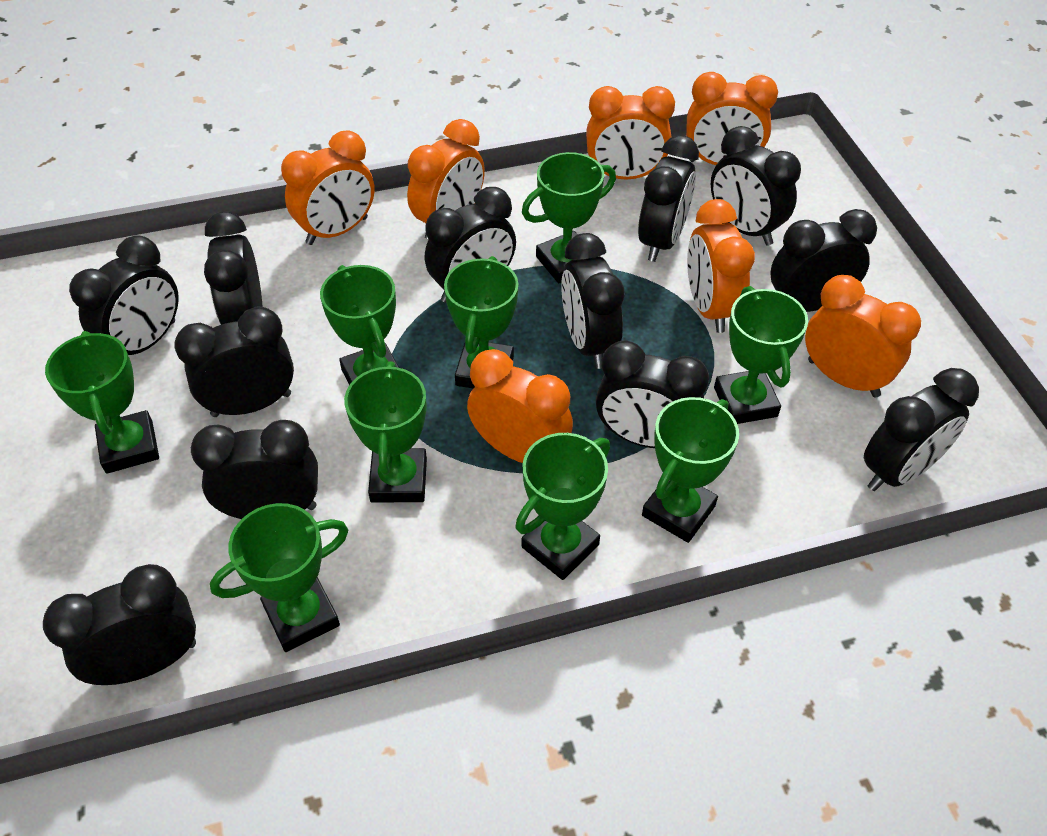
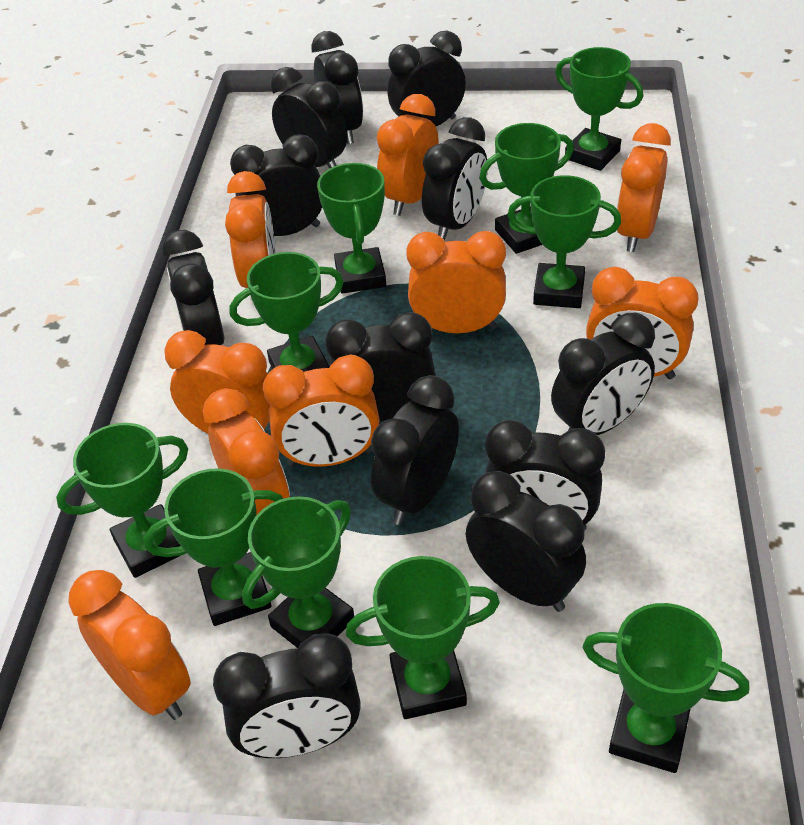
green trophy: [45,331,159,474] [210,503,348,652] [320,265,399,385] [344,362,427,503] [444,256,518,389] [515,433,610,580] [522,152,616,283] [642,397,739,543] [714,286,808,424] = 9 -> [56,423,188,578] [143,468,283,626] [230,252,344,372] [242,496,354,648] [317,163,386,294] [346,556,500,719] [479,123,574,254] [507,175,621,308] [555,47,643,171] [582,603,749,773] = 10
orange clock: [281,131,375,245] [407,119,485,239] [467,349,573,463] [586,86,675,179] [686,72,778,165] [687,199,755,333] [805,275,921,397] = 7 -> [68,570,191,720] [164,330,270,434] [203,388,290,515] [225,171,276,288] [263,355,379,467] [377,94,439,216] [406,231,506,333] [586,267,698,379] [617,123,671,252] = 9

